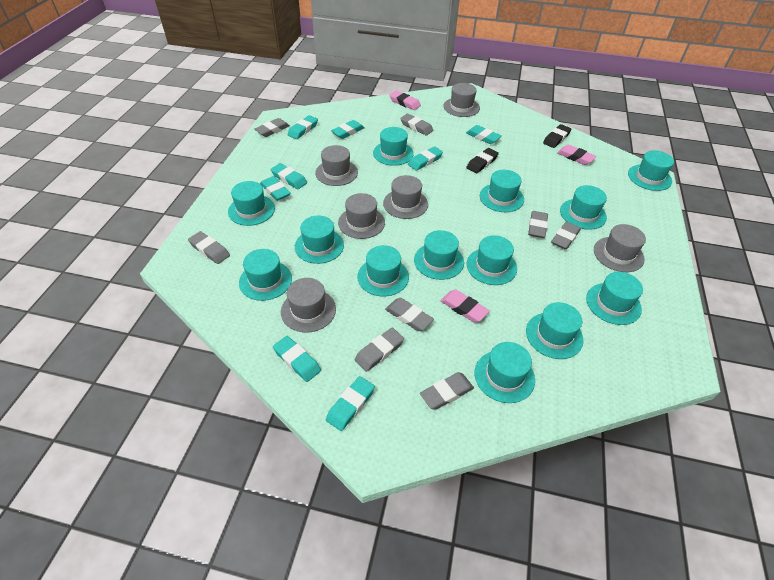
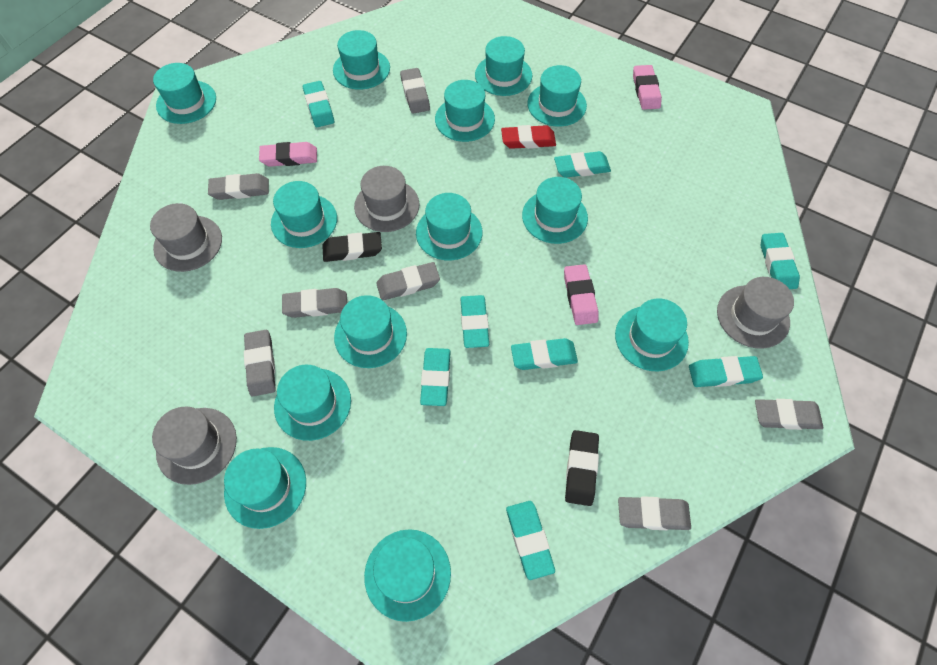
grey eraser: [188,231,230,264] [255,118,290,137] [354,328,404,372] [385,298,434,331] [400,114,434,135] [420,372,474,410] [528,211,548,238] [551,222,581,250] = 8 -> [208,173,269,200] [244,330,275,396] [282,288,347,318] [376,262,440,301] [400,68,430,114] [618,496,691,530] [755,399,823,430] = 7
grey hat: [281,278,336,333] [315,145,358,186] [338,193,385,239] [383,175,428,219] [443,83,480,117] [594,224,646,272] = 6 -> [150,203,222,272] [152,406,237,485] [354,166,420,232] [717,277,794,349] = 4
red eraser: none = 0 -> [501,125,556,149] = 1

